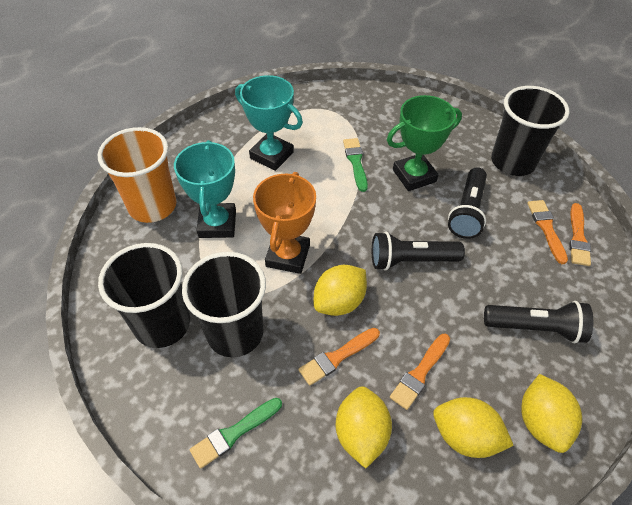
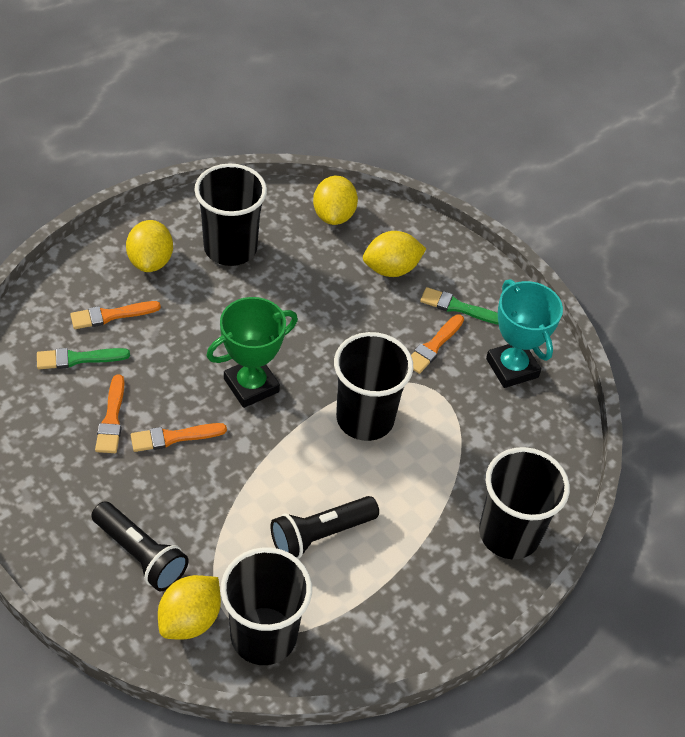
black cup: [98,243,190,348] [182,252,266,357] [491,86,570,176] = 3 -> [194,163,267,266] [221,547,312,665] [334,332,414,441] [479,447,570,560] = 4
black flashlight: [372,232,465,271] [448,167,487,239] [484,301,593,344] = 3 -> [91,501,188,591] [270,496,379,559] = 2
orange cup: [97,127,176,223] = 1 -> none = 0
orange trophy: [253,172,316,274] = 1 -> none = 0
turquoise trophy: [174,140,236,238] [235,75,303,171] = 2 -> [486,279,563,388] = 1

